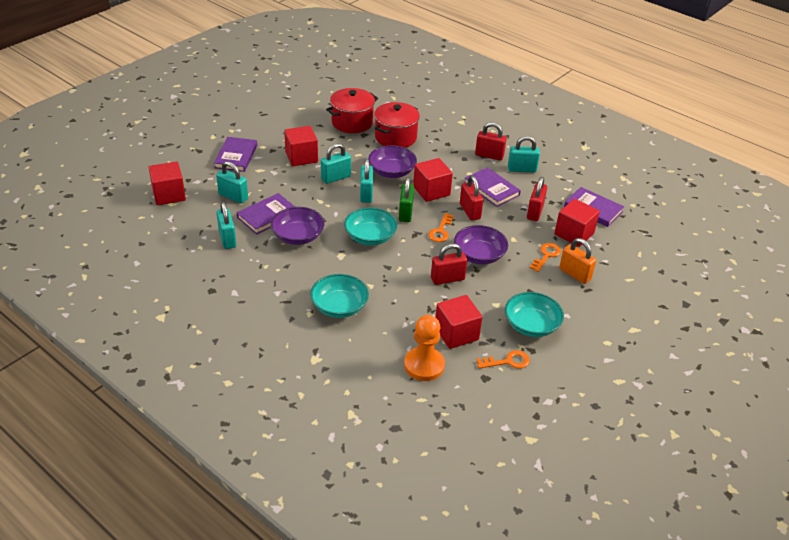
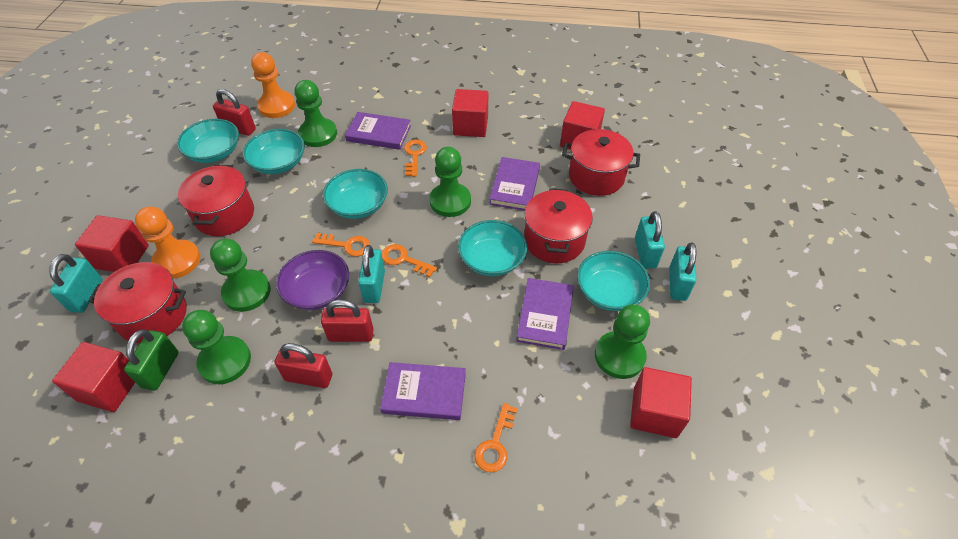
green pawn: none = 0 -> [182,310,251,384] [210,239,271,312] [295,80,337,147] [430,147,471,217] [595,304,650,379] = 5
orange key: [428,213,454,242] [477,350,530,369] [530,243,561,272] = 3 -> [312,233,370,257] [381,244,437,277] [404,140,427,177] [475,403,518,472] = 4
orange padlock: [559,238,596,284] = 1 -> none = 0
orange pawn: [404,315,445,381] = 1 -> [135,207,201,279] [251,52,295,118] = 2
purple bowl: [271,207,325,245] [368,145,417,178] [454,225,508,264] = 3 -> [276,250,349,310] = 1
red padlock: [431,244,467,285] [460,176,483,221] [475,122,507,160] [527,177,547,221] = 4 -> [213,89,256,136] [275,343,332,388] [321,299,374,342] = 3
red pot: [326,88,378,133] [374,102,420,148] = 2 -> [88,262,187,344] [178,165,254,236] [524,188,593,263] [562,129,640,196] = 4
turquoise bowl: [310,274,369,318] [344,207,398,245] [505,292,564,337] = 3 -> [177,119,239,163] [243,129,305,174] [323,169,388,219] [458,220,527,276] [577,251,650,311] = 5
turquoise padlock: [216,161,248,204] [216,202,236,249] [321,143,351,184] [360,159,373,203] [508,136,540,172] = 5 -> [49,254,103,313] [358,245,385,303] [635,211,665,268] [669,242,697,301] = 4

